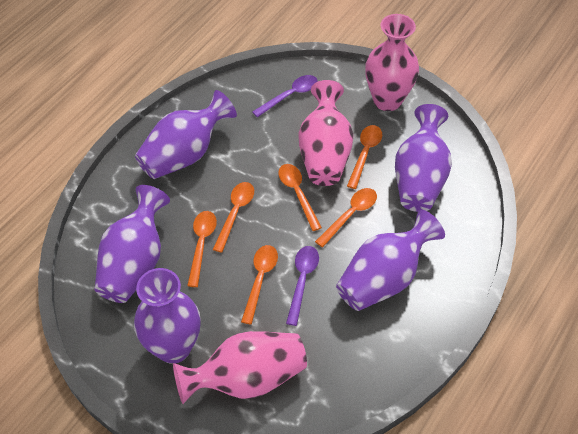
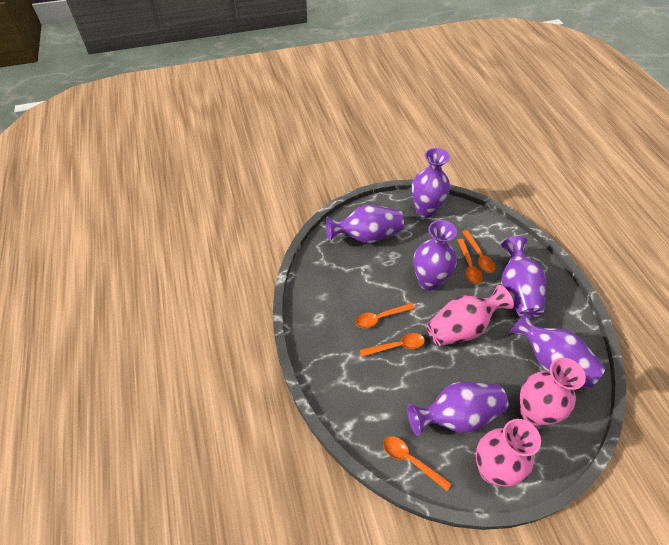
orange spoon: [187,211,217,287] [213,182,254,253] [241,245,278,325] [278,164,322,231] [315,188,377,247] [347,125,382,189] = 6 -> [355,303,415,328] [360,333,425,357] [383,436,452,491] [457,239,482,284] [462,230,495,273] = 5
purple spoon: [252,75,318,117] [286,246,319,326] = 2 -> none = 0
purple vase: [95,185,170,303] [134,268,201,364] [135,90,237,179] [336,210,445,311] [395,104,452,212] = 5 -> [326,205,404,244] [407,382,508,436] [412,148,450,218] [413,220,457,291] [501,236,546,318] [509,311,605,388] = 6

